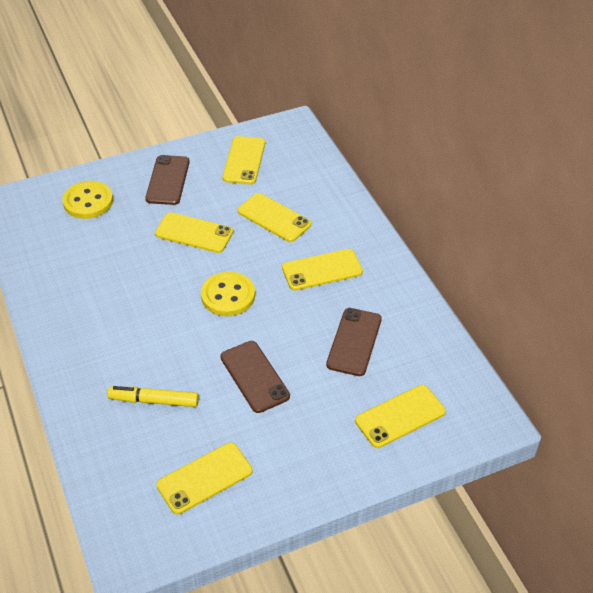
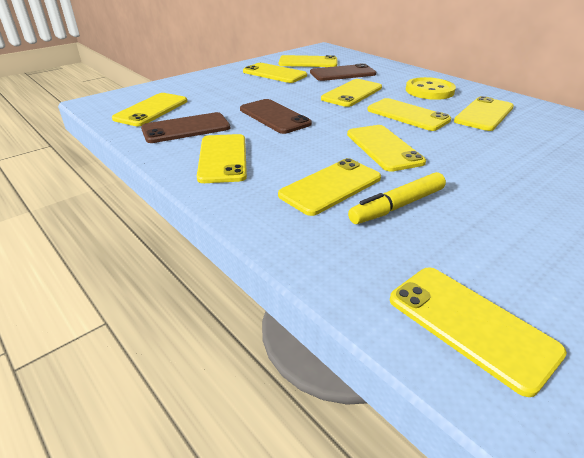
yellow button: [62,181,113,219] [201,272,255,316] = 2 -> [406,77,456,100] = 1
yellow phone: [155,212,233,253] [156,442,253,515] [223,136,265,184] [238,193,311,242] [282,249,363,291] [355,385,446,448] = 6 -> [112,93,187,126] [197,134,247,183] [243,63,307,83] [278,158,381,216] [279,55,337,67] [321,79,382,107] [347,125,426,172] [367,98,451,131] [390,267,567,397] [454,96,514,131] = 10

